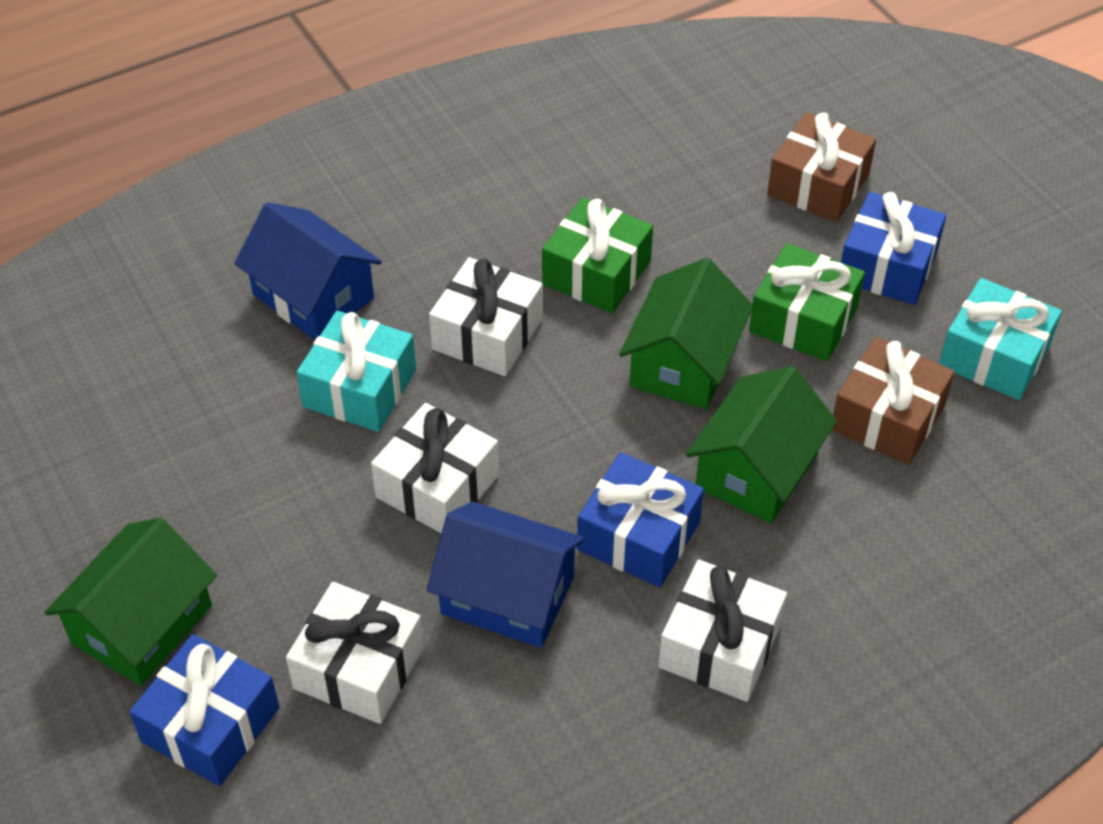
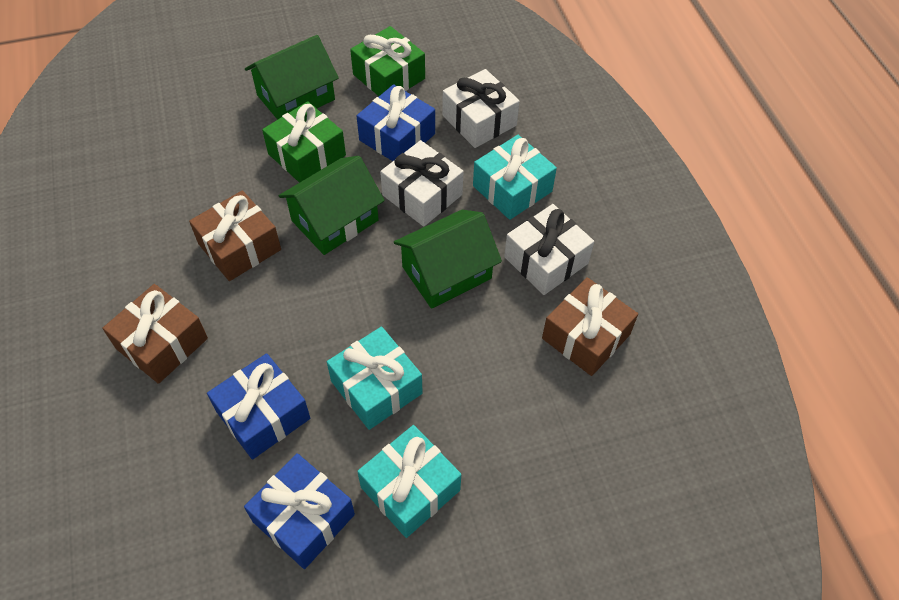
blue house: [234,202,382,340] [427,502,585,648] = 2 -> none = 0
brown gift: [767,112,876,222] [832,337,955,465] = 2 -> [102,284,208,384] [189,190,281,281] [542,277,638,376] = 3
turquoise gift: [296,311,416,432] [939,278,1062,400] = 2 -> [327,327,423,430] [357,425,461,538] [473,135,557,220] = 3
white gift: [286,582,424,724] [371,403,499,533] [429,257,543,376] [658,560,787,702] = 4 -> [380,140,464,227] [442,69,520,148] [504,204,594,295] = 3

